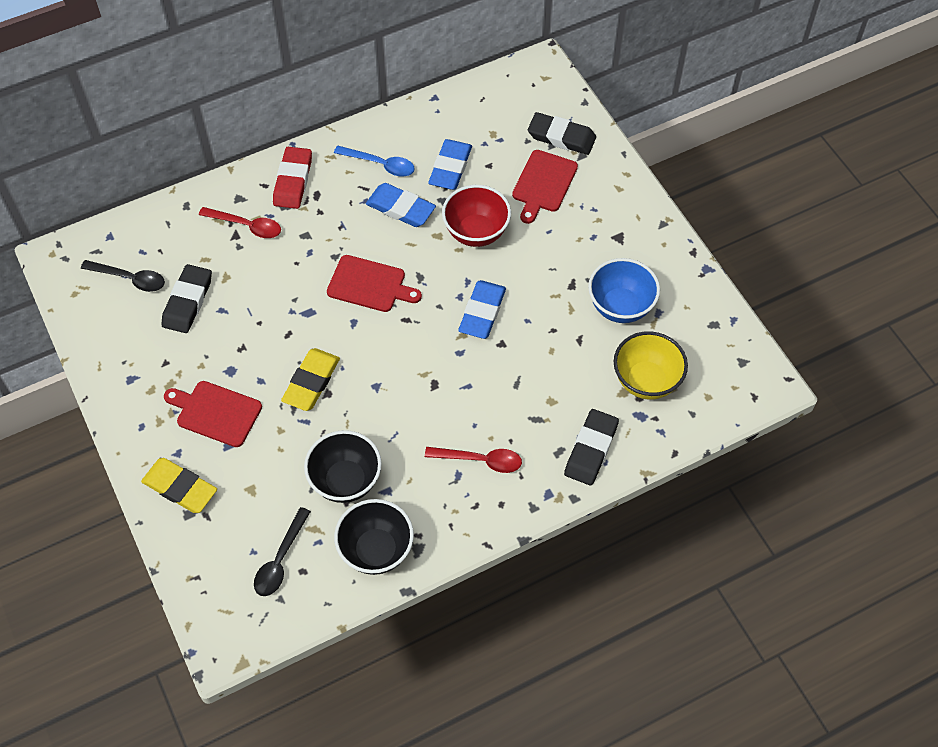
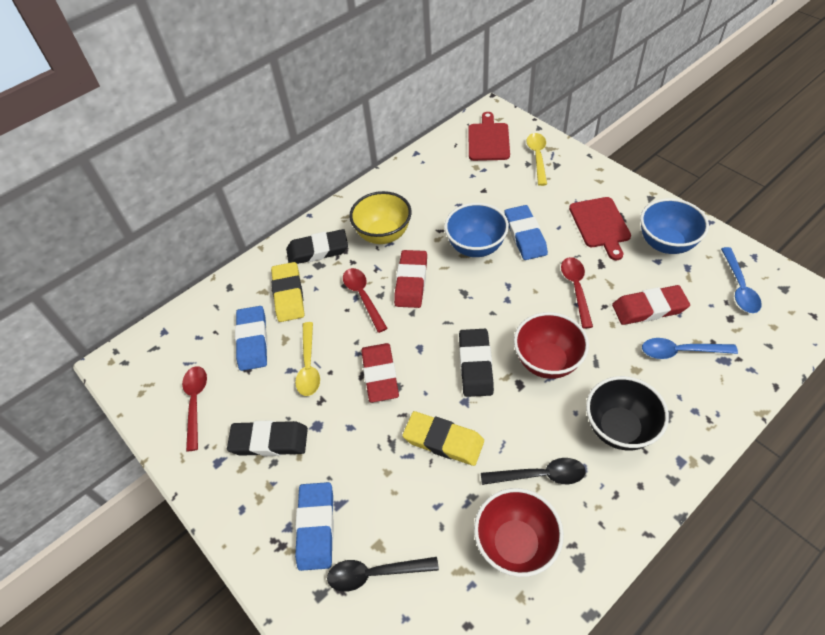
black bowl: [304,430,382,503] [334,499,414,575] = 2 -> [586,376,669,450] = 1
blue bowl: [588,258,660,323] = 1 -> [444,203,509,257] [640,198,709,254] = 2
blue spoon: [334,146,415,176] = 1 -> [642,338,738,359] [721,247,762,313] = 2
red bowl: [442,185,511,247] = 1 -> [474,488,564,577] [514,312,589,379] = 2
red cutting board: [164,381,262,447] [327,255,422,312] [512,150,578,224] = 3 -> [468,112,510,161] [569,197,631,260] = 2
red eraser: [273,147,312,209] = 1 -> [361,343,399,402] [394,250,427,308] [612,285,690,325] = 3
red spoon: [199,207,281,238] [425,447,522,473] = 2 -> [182,366,207,451] [343,268,388,333] [561,257,593,329] = 3
yellow spoon: none = 0 -> [295,322,320,396] [527,133,547,186] = 2

